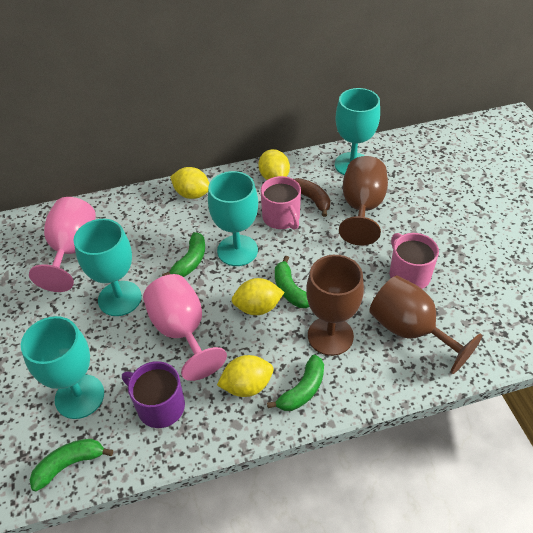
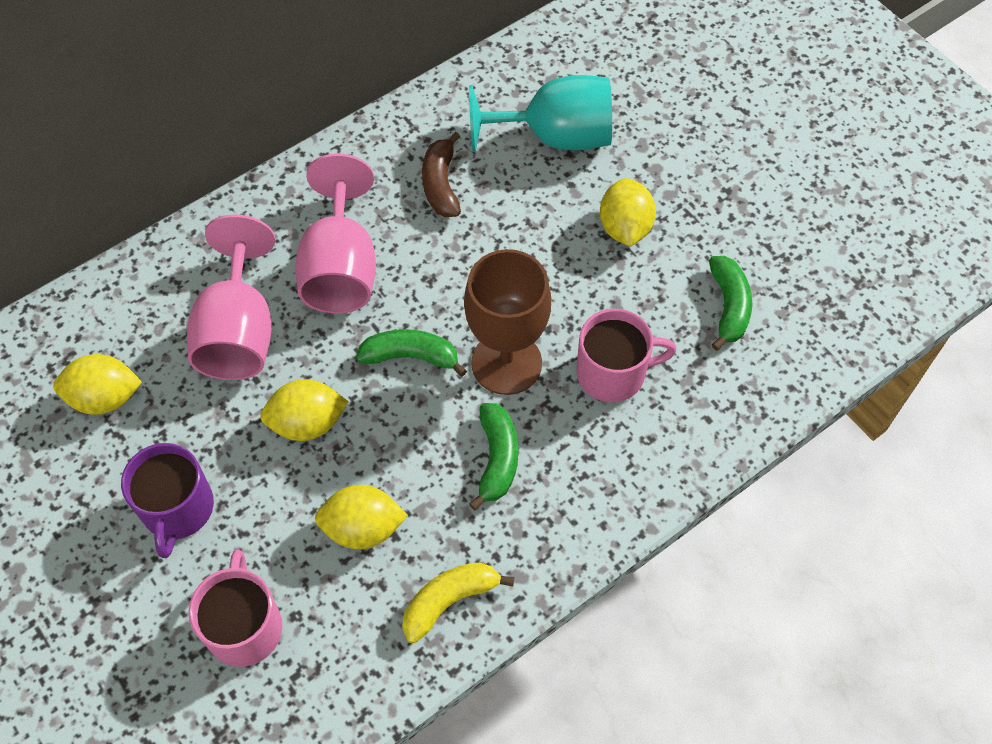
brown goblet: [306,255,364,356] [339,156,388,245] [370,275,483,374] = 3 -> [464,249,552,395] = 1
green banana: [30,439,113,491] [162,232,205,277] [267,355,324,411] [275,256,310,308] = 4 -> [356,330,467,377] [469,403,518,510] [709,256,752,351] = 3
turquoise goblet: [21,316,104,419] [74,219,142,316] [208,171,258,266] [335,88,380,175] = 4 -> [469,75,612,151] = 1
yellow banana: none = 0 -> [402,562,514,643] = 1

